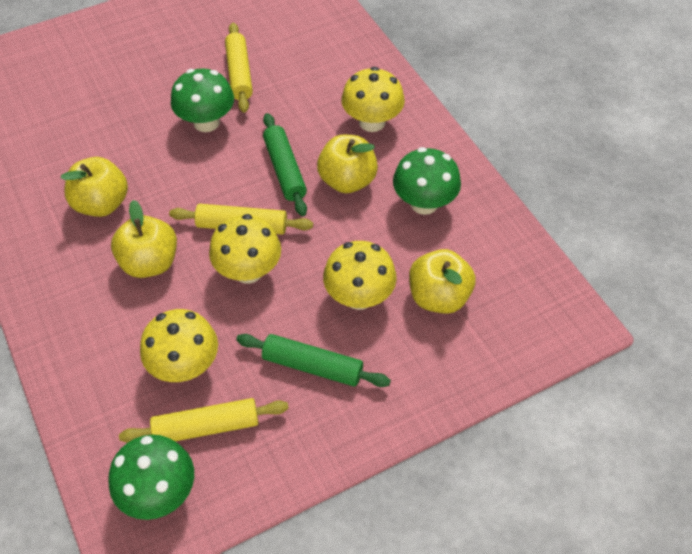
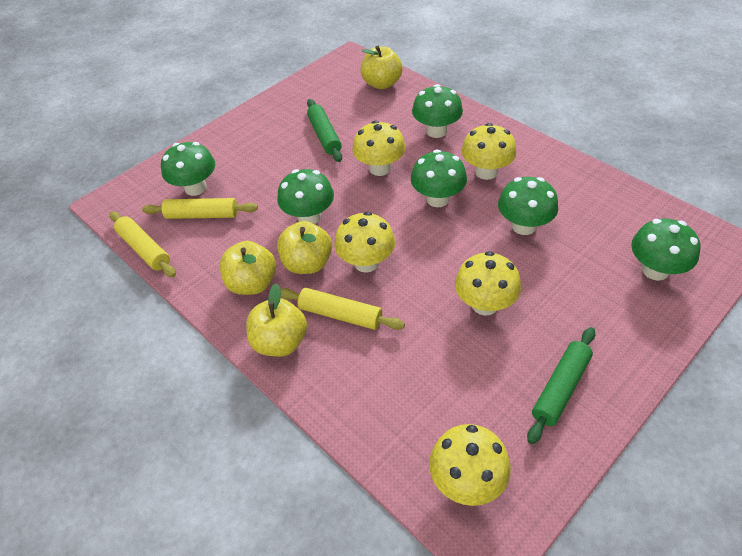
green mushroom: [108,435,194,520] [171,69,234,132] [393,147,461,215] = 3 -> [161,142,215,196] [277,169,334,224] [411,150,467,207] [412,84,463,138] [498,177,558,235] [631,218,700,281] = 6
yellow mushroom: [140,309,218,382] [209,214,281,284] [323,241,397,310] [341,67,405,132] = 4 -> [334,211,395,273] [352,121,406,176] [429,424,511,506] [455,251,521,316] [462,123,517,180] = 5

